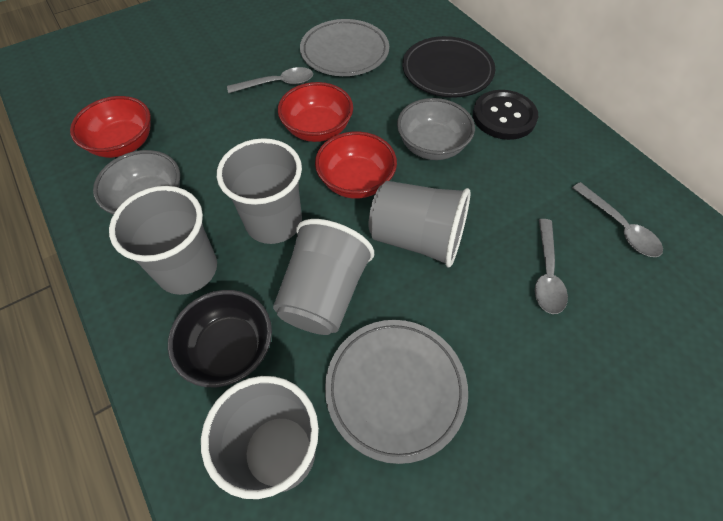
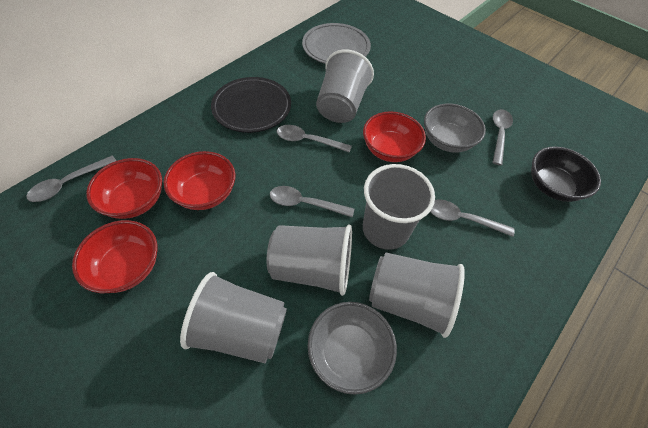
black button: [473,90,538,140] = 1 -> none = 0
grey plate: [300,19,389,76] [325,320,468,464] = 2 -> [302,23,371,64] = 1
grey spoon: [227,67,313,93] [535,219,568,314] [572,182,663,257] = 3 -> [26,155,116,202] [270,186,354,217] [277,125,352,153] [430,200,515,237] [492,109,513,166] = 5
red bowl: [70,96,151,158] [278,82,353,142] [315,132,397,199] = 3 -> [72,220,157,293] [86,158,162,219] [164,151,235,210] [363,111,426,162] = 4

